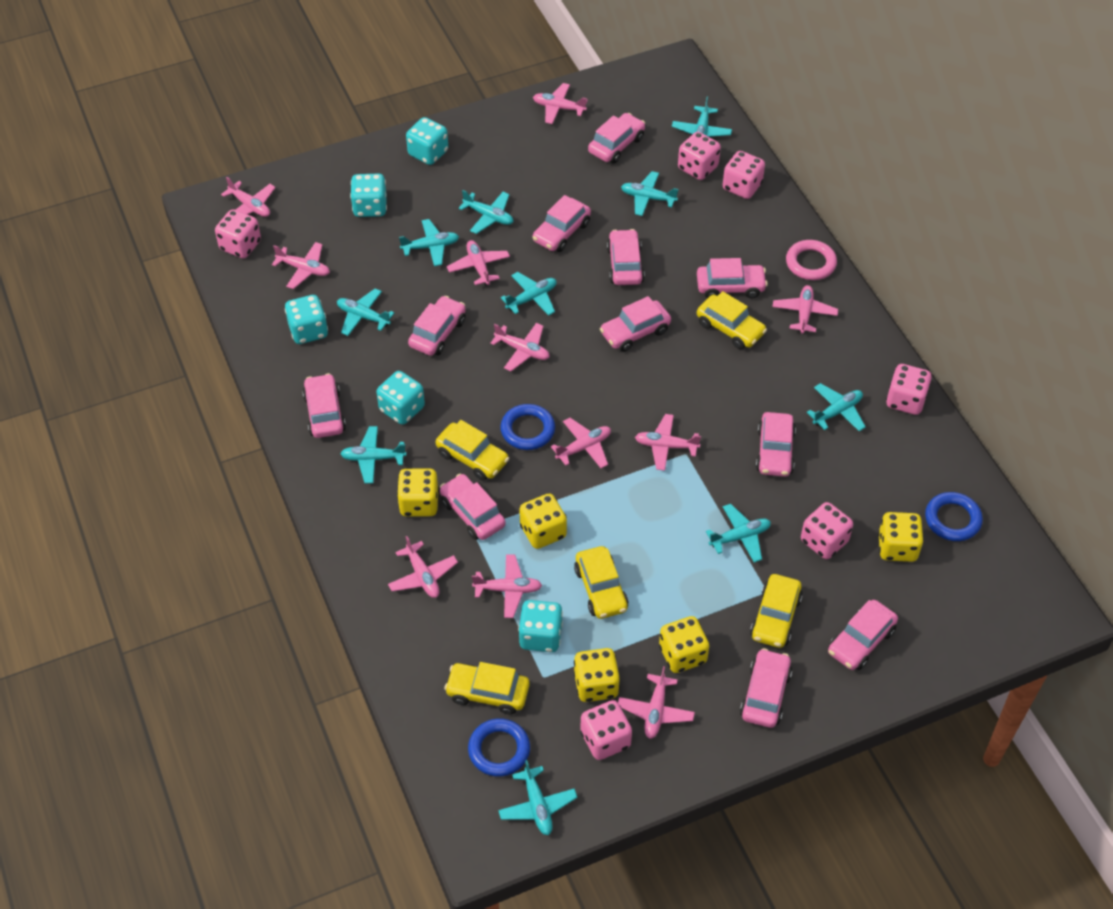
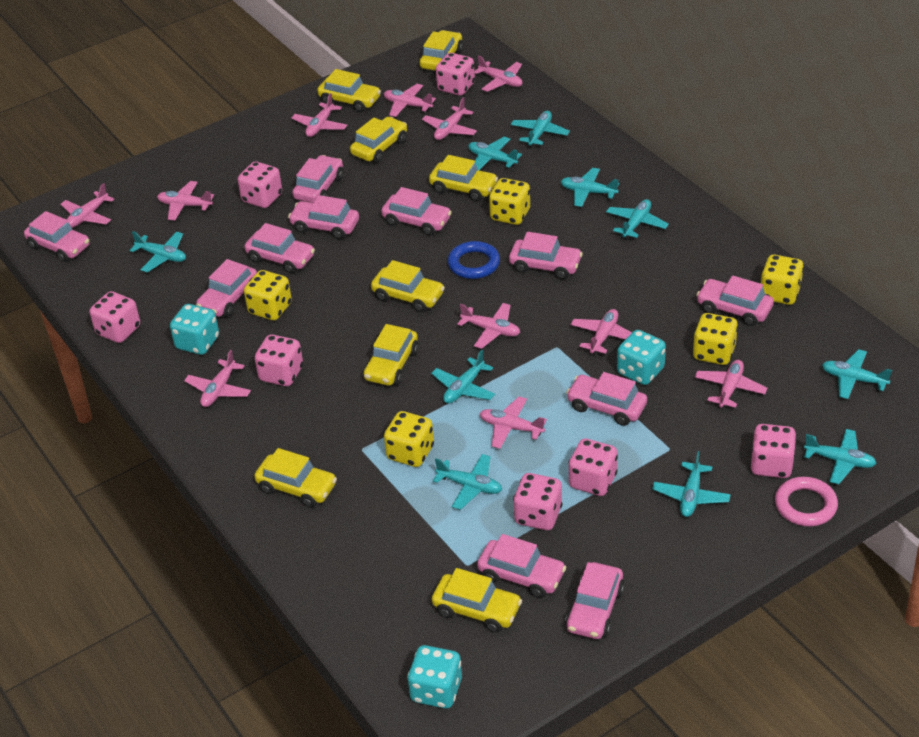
blue ring: [468,718,530,777] [500,404,555,450] [925,492,983,541] = 3 -> [448,241,500,279] = 1
pink dice: [215,209,261,258] [580,700,632,760] [678,132,721,180] [723,151,765,199] [801,502,853,559] [886,364,932,415] = 6 -> [89,291,140,343] [238,162,282,208] [255,335,303,386] [436,53,475,96] [513,473,563,530] [568,438,618,496] [751,424,797,478] = 7
turquoise dice: [285,295,328,344] [350,173,387,217] [376,371,425,425] [406,117,448,165] [518,600,563,652] = 5 -> [170,304,219,355] [407,645,462,708] [617,330,666,385] = 3
yellow car: [436,420,509,481] [444,662,530,715] [574,546,629,619] [697,291,767,349] [750,574,803,648] = 5 -> [254,448,337,508] [317,69,381,112] [350,117,407,163] [364,324,419,386] [371,260,445,312] [419,30,463,71] [429,155,498,201] [432,568,522,633] = 8

